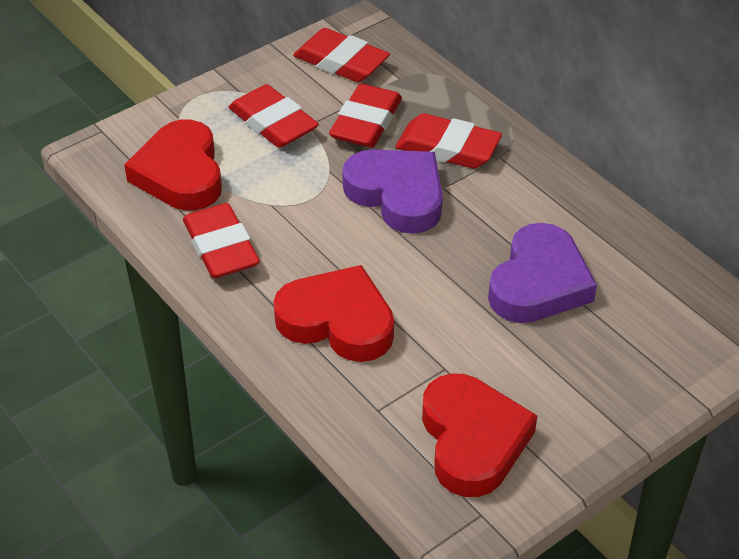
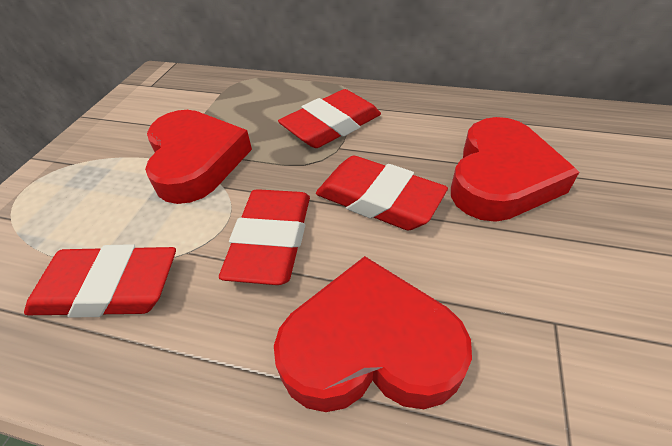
purple heart: [342,149,443,234] [488,223,597,323] = 2 -> none = 0
red eraser: [183,203,260,278] [228,84,319,148] [293,28,390,82] [329,84,402,148] [395,113,502,169] = 5 -> [24,244,176,318] [219,189,310,285] [278,89,381,148] [316,156,448,230] = 4

